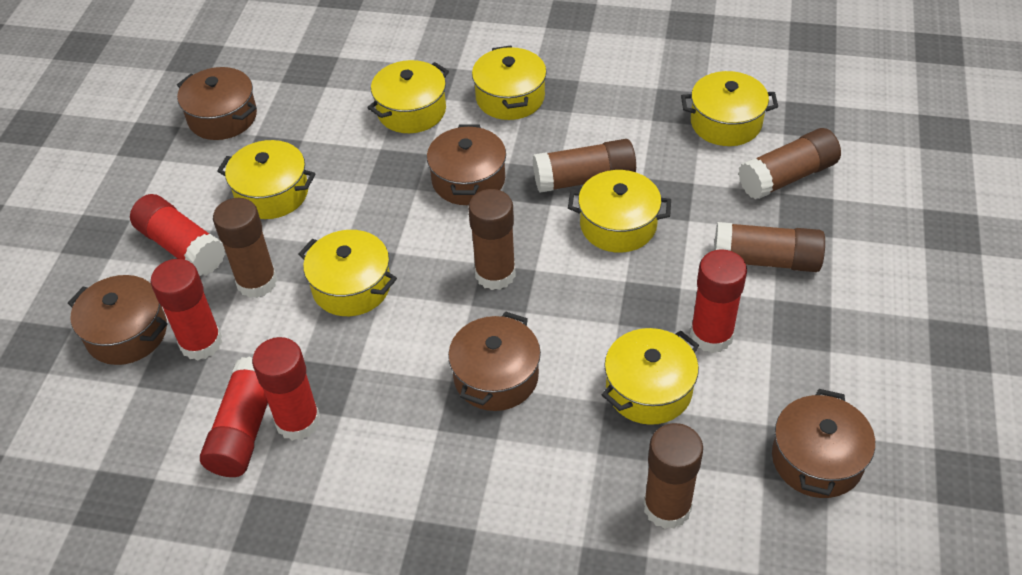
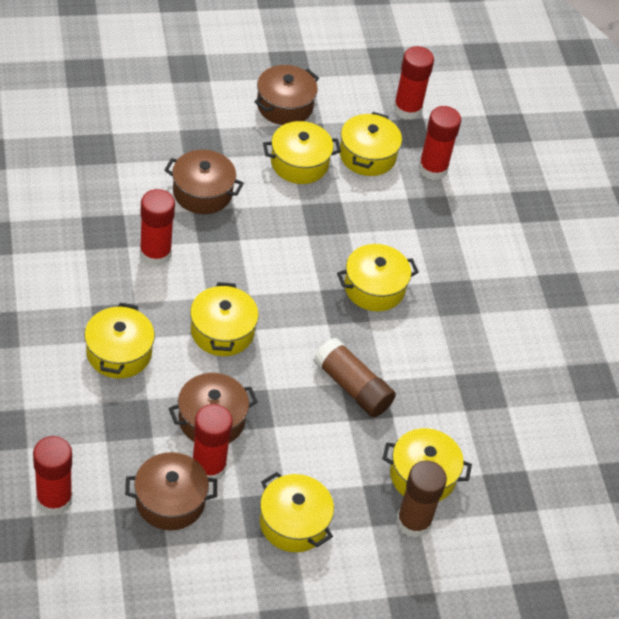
brown glue stick: [213,198,277,298] [468,189,516,290] [533,139,636,193] [643,423,703,529] [714,222,825,272] [738,128,841,200] = 6 -> [314,338,396,417] [396,461,447,538] = 2
brown pot: [68,275,168,365] [177,67,257,140] [427,124,506,205] [448,311,541,411] [772,389,875,498] = 5 -> [125,452,217,530] [165,150,244,214] [169,373,258,443] [254,65,319,125] = 4

